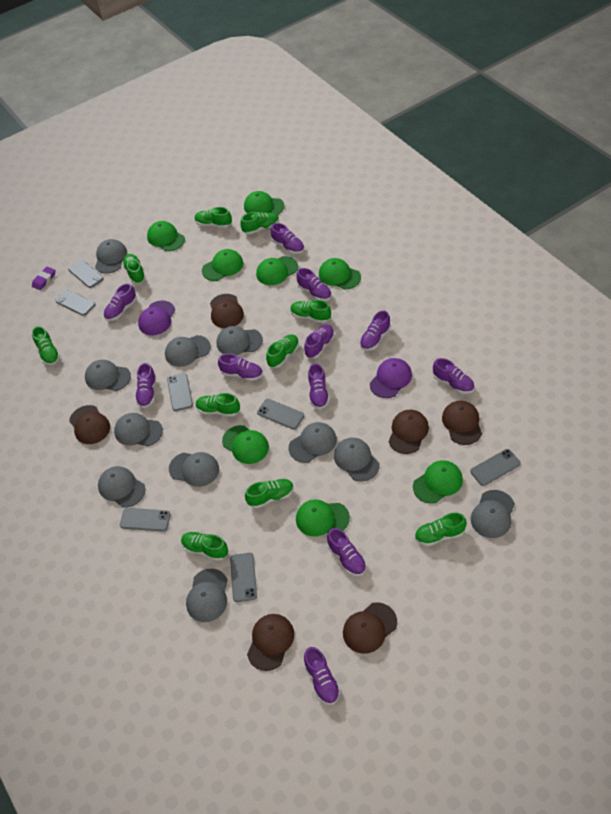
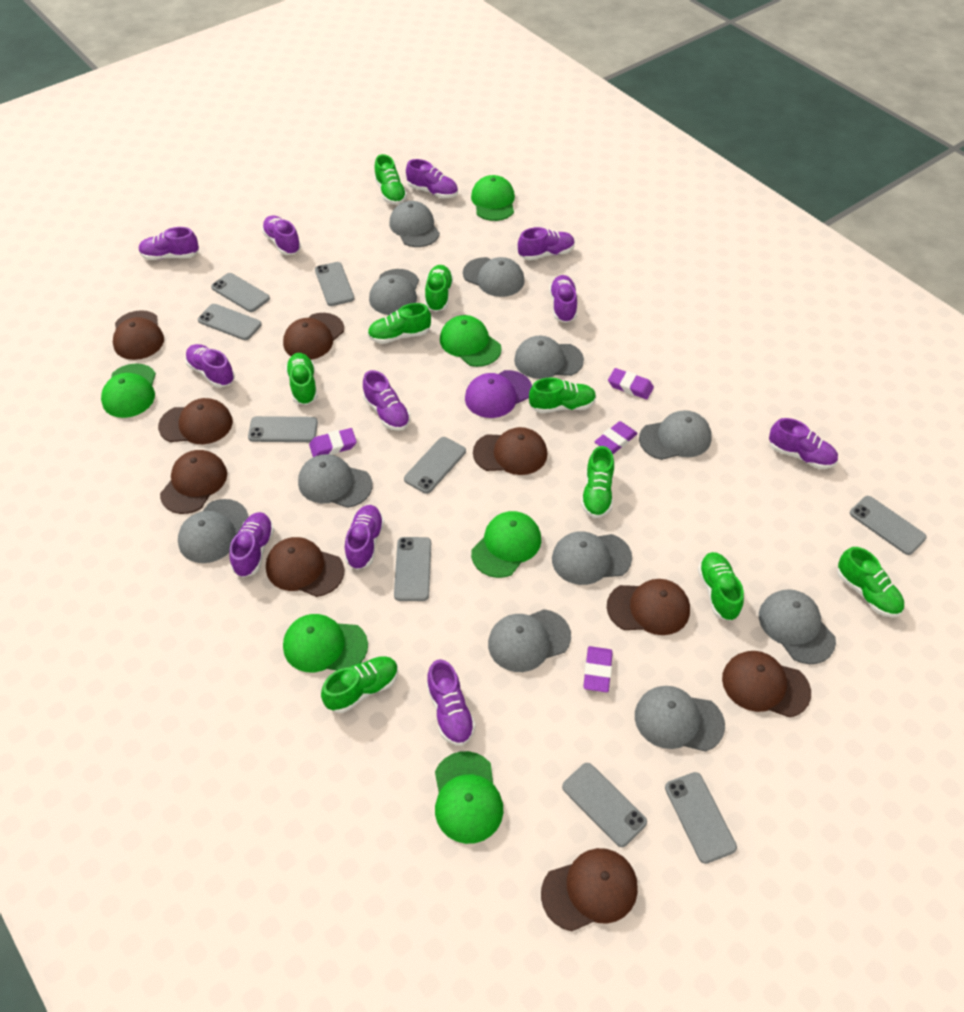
brown cap: [69,405,110,444] [210,294,244,328] [247,614,294,671] [343,602,397,654] [389,410,429,454] [442,401,482,445] = 6 -> [113,310,164,360] [158,398,233,444] [160,450,227,514] [266,537,345,597] [283,313,344,360] [473,427,547,475] [541,848,638,931] [607,579,690,635] [722,651,811,717] = 9
green cap: [147,221,185,251] [202,249,243,281] [222,425,269,464] [244,191,284,215] [256,256,298,285] [296,499,350,537] [319,258,361,290] [413,460,463,504] = 8 -> [101,363,156,418] [283,614,368,672] [435,751,503,844] [440,315,502,367] [471,175,515,221] [471,511,541,578] = 6
green shoe: [32,326,60,365] [122,254,146,284] [181,532,228,561] [195,207,232,228] [196,393,240,417] [240,212,279,234] [245,479,294,509] [266,334,299,368] [290,300,331,323] [415,513,467,546] = 10 -> [286,353,318,405] [321,656,399,713] [368,303,431,344] [374,154,407,205] [425,265,453,312] [529,378,596,413] [581,446,614,518] [698,552,744,621] [837,547,904,617] = 9
grey phone: [55,290,96,316] [68,260,104,288] [120,508,171,532] [167,373,193,411] [230,553,257,602] [257,399,304,430] [470,449,521,486] = 7 -> [198,304,262,340] [211,273,270,312] [248,416,318,442] [315,262,354,306] [394,537,431,601] [404,437,466,494] [562,763,647,847] [665,772,737,864] [850,496,927,555] = 9
purple cap: [138,301,175,336] [370,358,412,398] = 2 -> [465,370,532,418] = 1
purple eraser: [32,267,55,290] = 1 -> [309,428,357,457] [584,646,613,692] [595,421,638,454] [608,368,654,399] = 4

